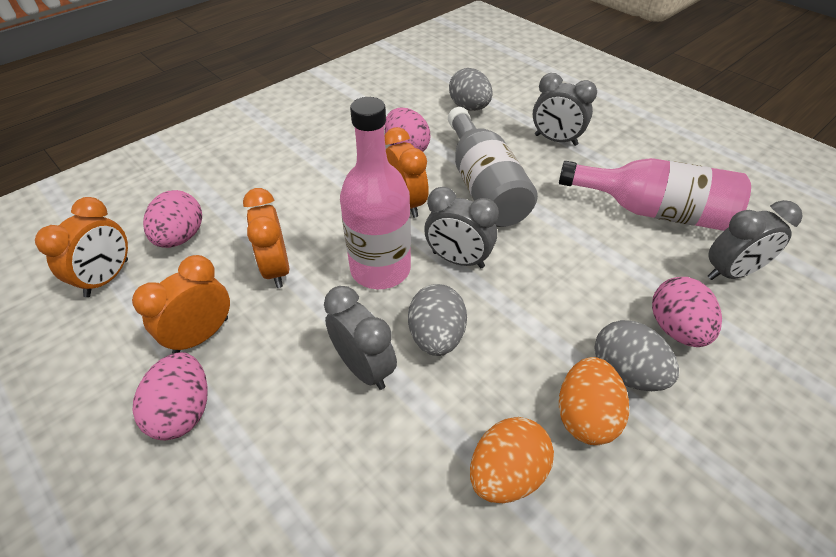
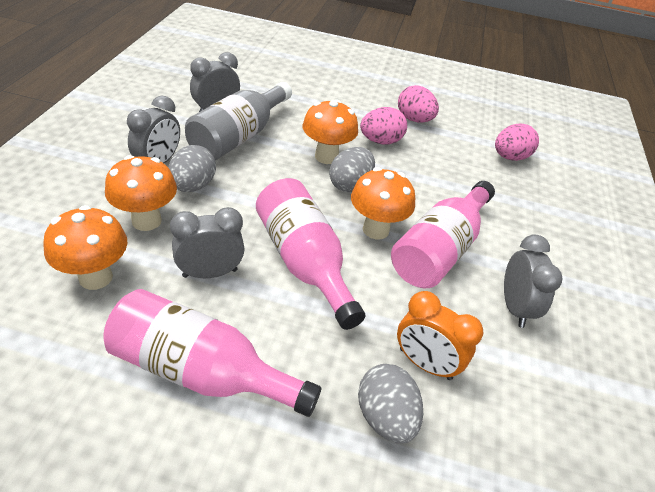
orange clock: [35,197,128,297] [132,255,230,353] [243,188,289,288] [385,127,429,218] = 4 -> [397,291,483,380] = 1
orange egg: [470,417,554,503] [559,357,629,445] = 2 -> none = 0
orange mushroom: none = 0 -> [43,205,127,290] [105,155,177,231] [302,100,358,164] [351,167,415,239] = 4
pink bottle: [340,97,411,289] [559,158,751,231] = 2 -> [103,289,321,417] [256,178,365,330] [391,181,495,288] = 3
pink egg: [132,352,208,440] [143,190,202,248] [384,107,430,152] [652,277,722,347] = 4 -> [360,107,407,145] [398,85,439,123] [495,123,539,161] = 3

